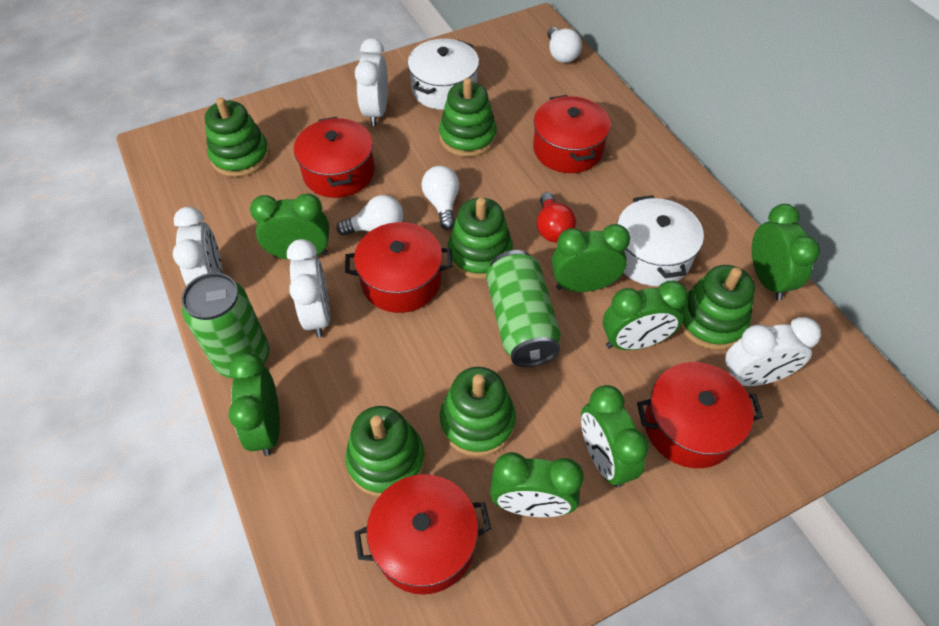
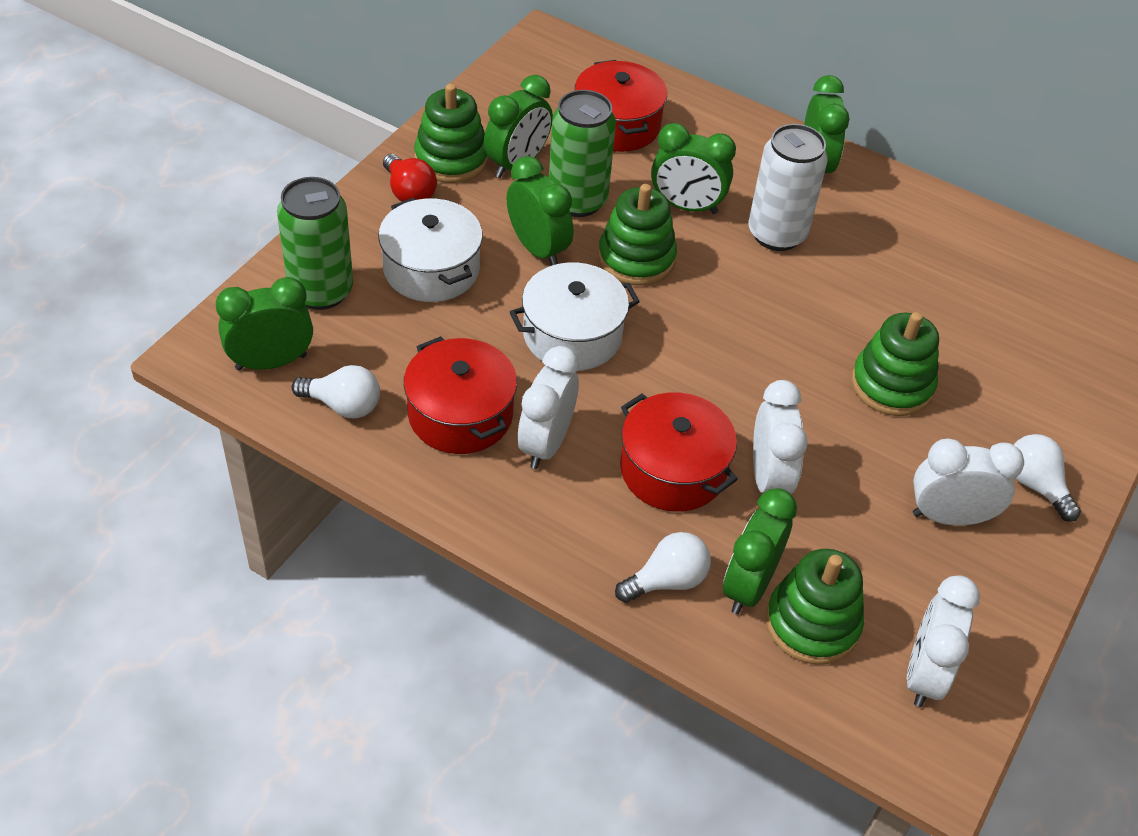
green clock: [229,352,280,456] [250,194,329,260] [490,452,584,517] [552,224,630,292] [581,385,649,488] [603,281,688,350] [752,204,820,300] = 7 -> [216,277,313,370] [484,75,553,178] [507,156,573,266] [651,123,736,214] [723,488,797,614] [804,75,849,173] = 6
green stacking toy: [205,97,270,177] [345,406,425,497] [439,78,497,157] [440,367,516,457] [448,198,513,279] [680,265,755,350] = 6 -> [414,84,488,183] [598,184,677,286] [766,549,864,665] [851,312,939,416] = 4
red pot: [294,117,375,198] [345,222,452,313] [354,474,491,595] [533,95,611,173] [637,362,763,468] = 5 -> [404,336,517,454] [575,60,667,152] [620,392,738,512] = 3
white can: none = 0 -> [748,124,828,251] = 1

